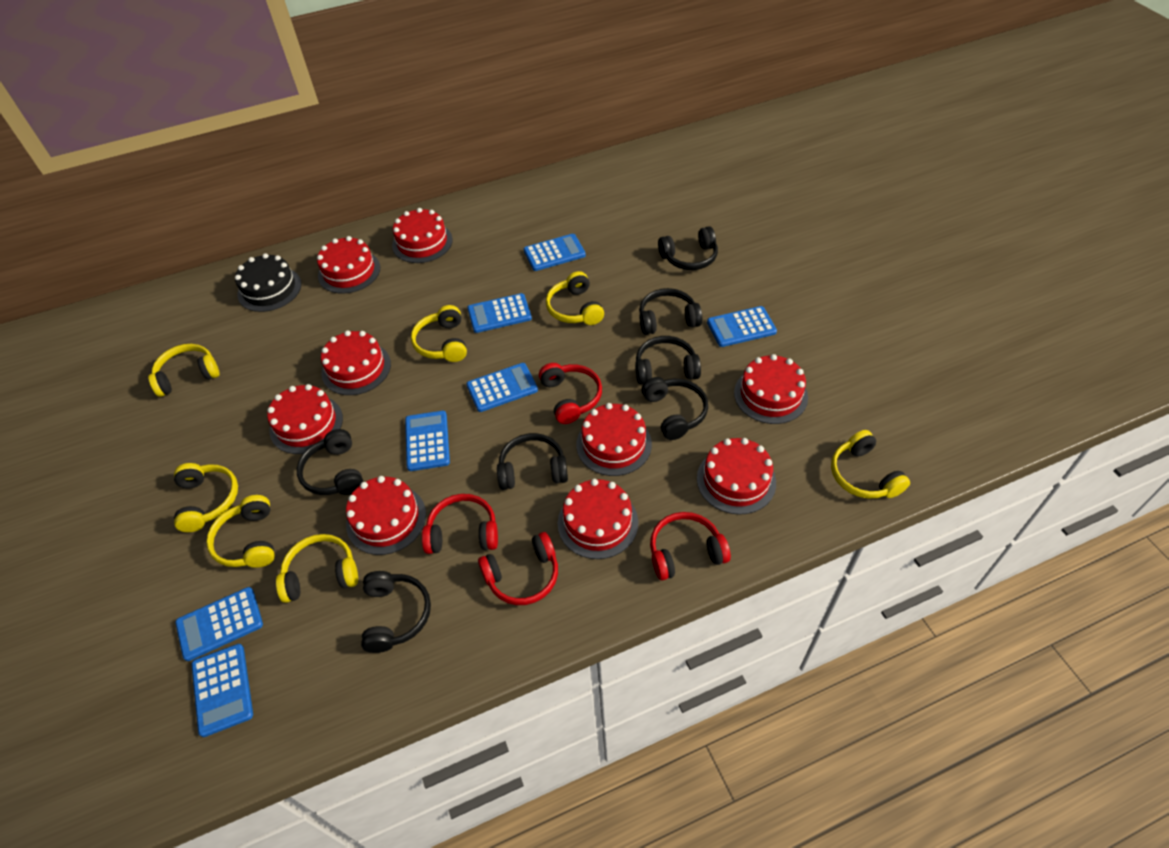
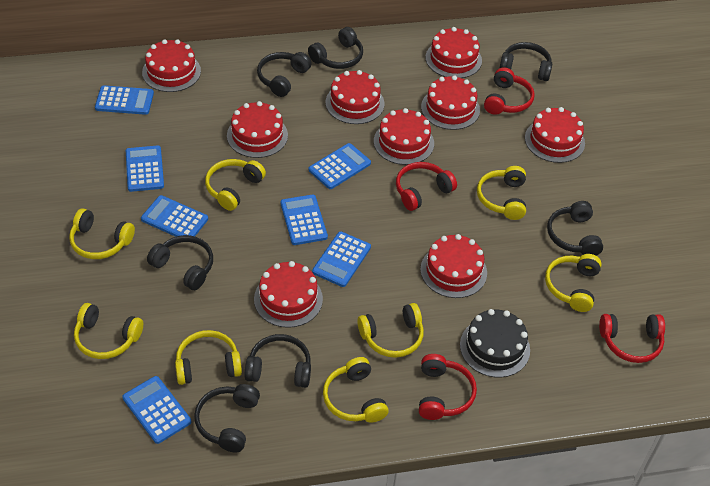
yellow headphones: [148,344,220,397] [174,463,238,532] [206,495,275,568] [276,534,358,603] [411,305,467,362] [546,271,604,325] [831,430,910,498] = 7 -> [69,208,135,259] [74,303,143,359] [175,330,242,385] [205,159,266,211] [323,357,389,423] [357,303,424,358] [477,166,526,220] [545,254,602,312] = 8

